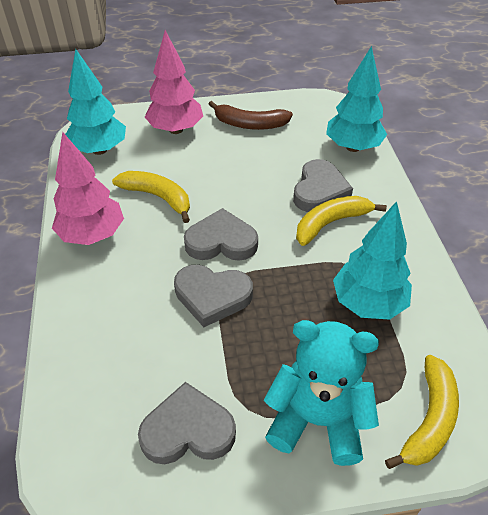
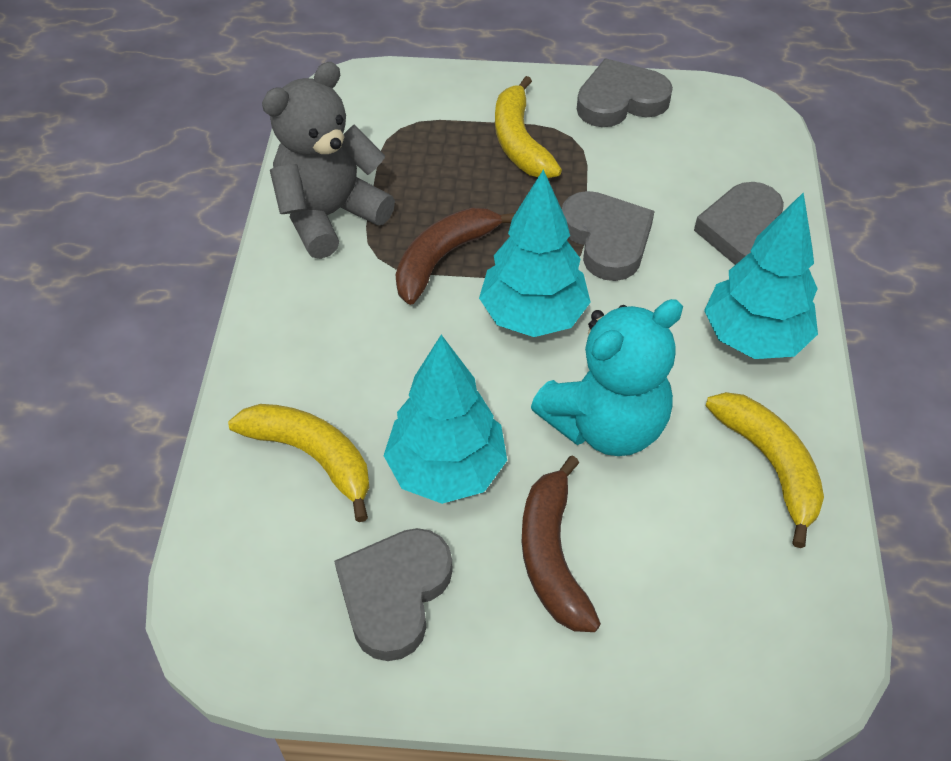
brown banana: [209,101,293,130] = 1 -> [396,207,515,305] [522,456,601,632] = 2
grey teddy bear: none = 0 -> [262,62,395,259] = 1
pink tree: [52,132,124,245] [145,30,203,134] = 2 -> none = 0

